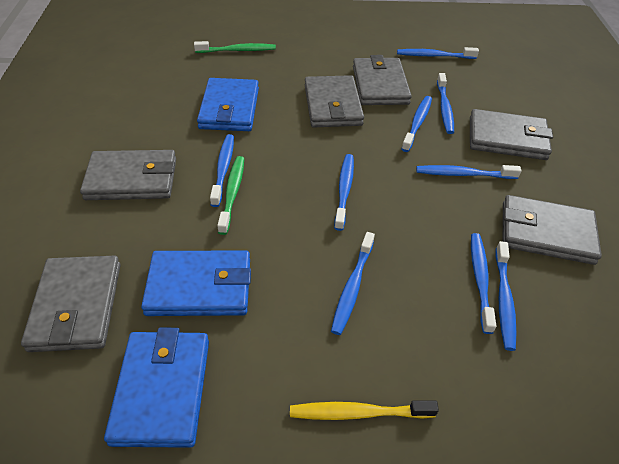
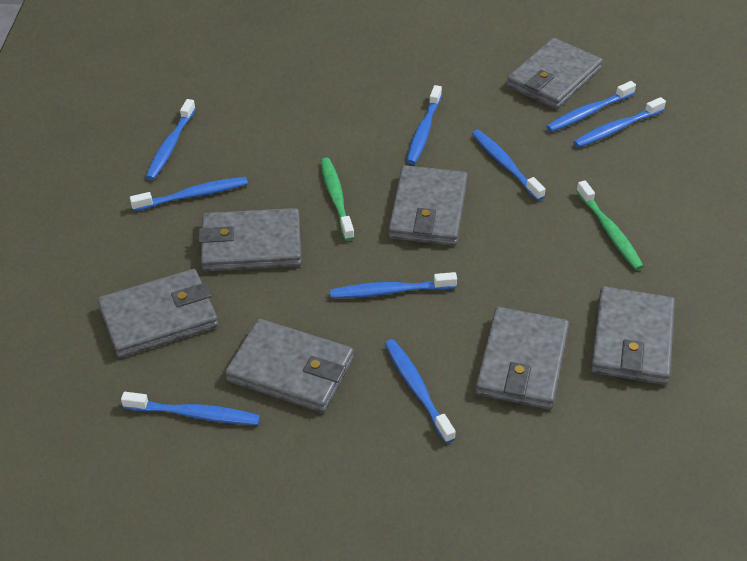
blue wallet: [104,327,209,448] [141,251,251,316] [197,78,259,131] = 3 -> none = 0
grey wallet: [21,256,120,352] [80,150,176,200] [305,75,364,128] [353,55,412,105] [470,109,553,160] [503,195,602,265] = 6 -> [98,269,218,358] [198,208,302,272] [225,319,354,413] [388,165,468,246] [475,307,569,410] [507,38,602,109] [590,286,675,385] = 7
yellow toothbrush: [290,401,439,420] = 1 -> none = 0

